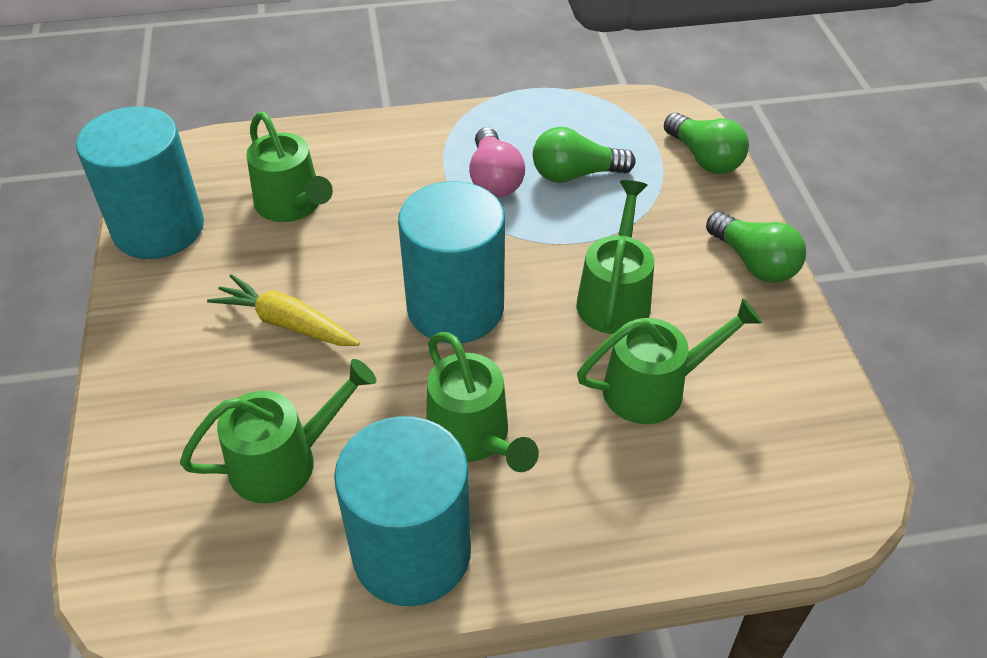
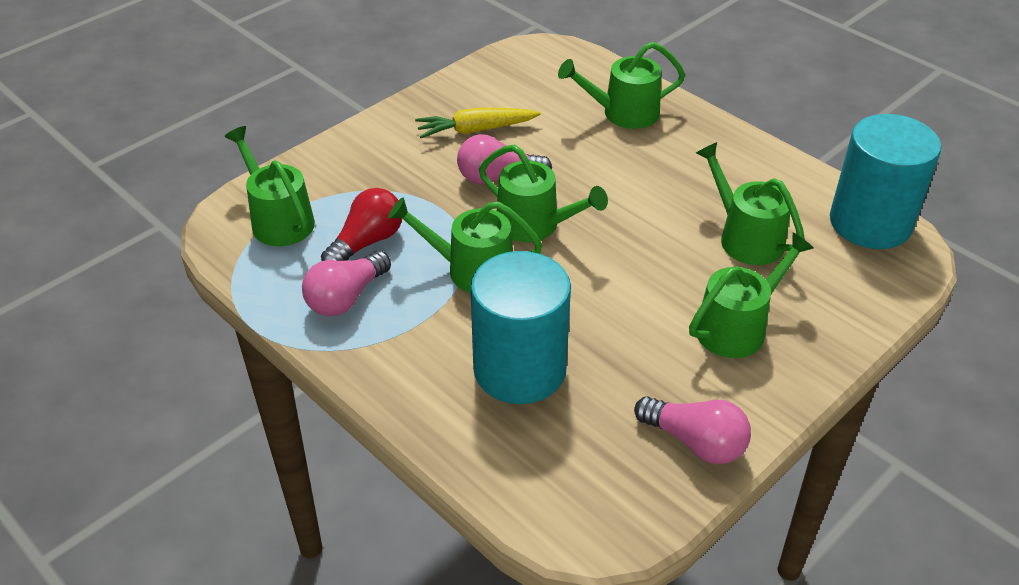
green light bulb: [533,127,636,183] [664,112,749,174] [706,211,806,283] = 3 -> none = 0
green watering can: [180,359,376,504] [246,112,333,222] [426,332,539,472] [576,180,654,334] [577,298,762,424] = 5 -> [225,126,315,246] [388,198,542,293] [479,145,608,242] [558,42,685,129] [689,232,814,358] [696,142,805,265] = 6
pink light bulb: [469,127,525,197] = 1 -> [302,251,391,316] [457,134,552,185] [634,396,751,464] = 3
red light bulb: none = 0 -> [321,188,402,261] = 1
turquoise cylinder: [76,106,204,259] [334,416,471,606] [398,181,505,343] = 3 -> [470,251,571,404] [830,114,941,249] = 2

